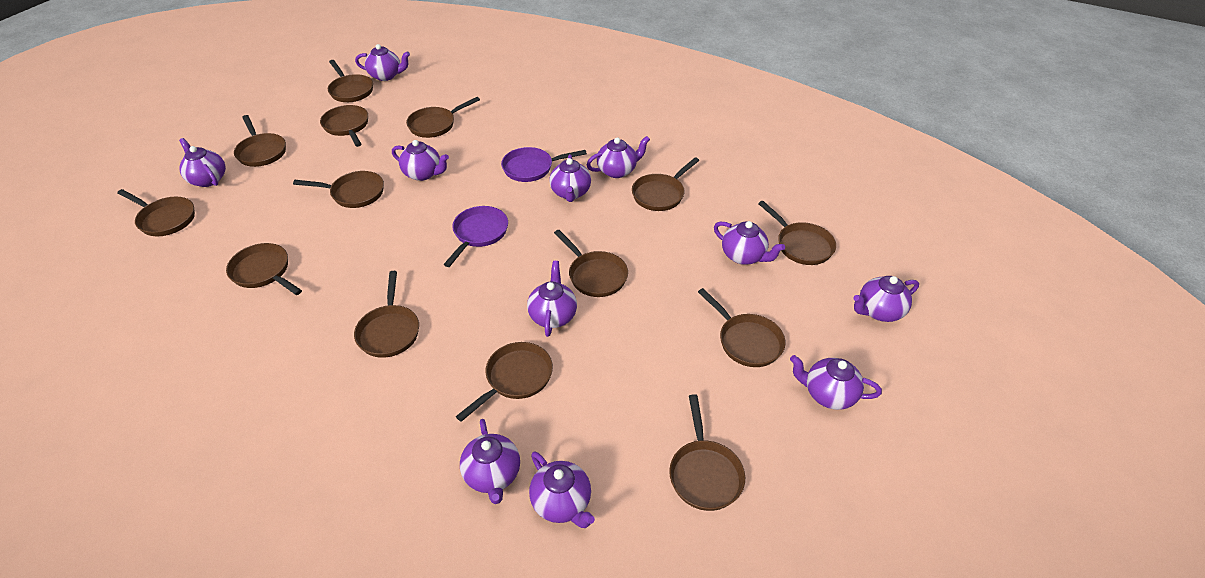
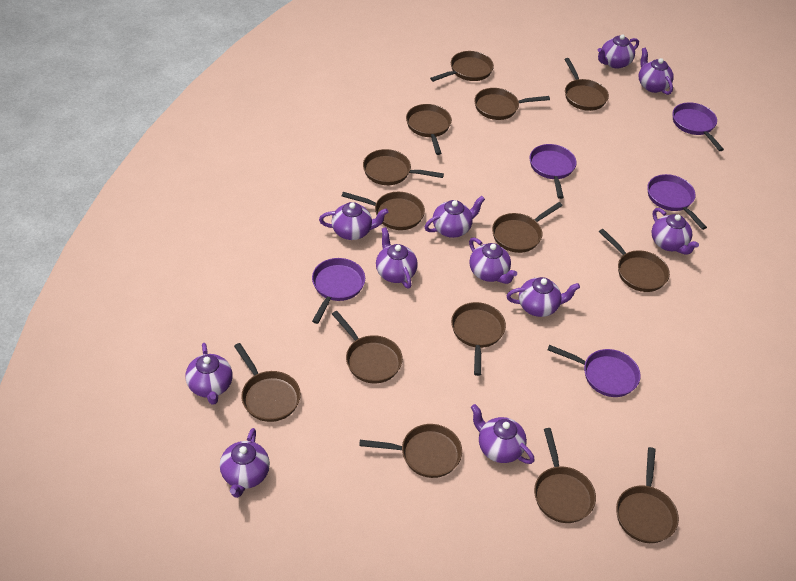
purple pan: [444,206,508,267] [501,147,587,182] = 2 -> [312,258,365,324] [530,144,577,199] [547,345,641,397] [647,174,707,230] [672,102,724,151] = 5

